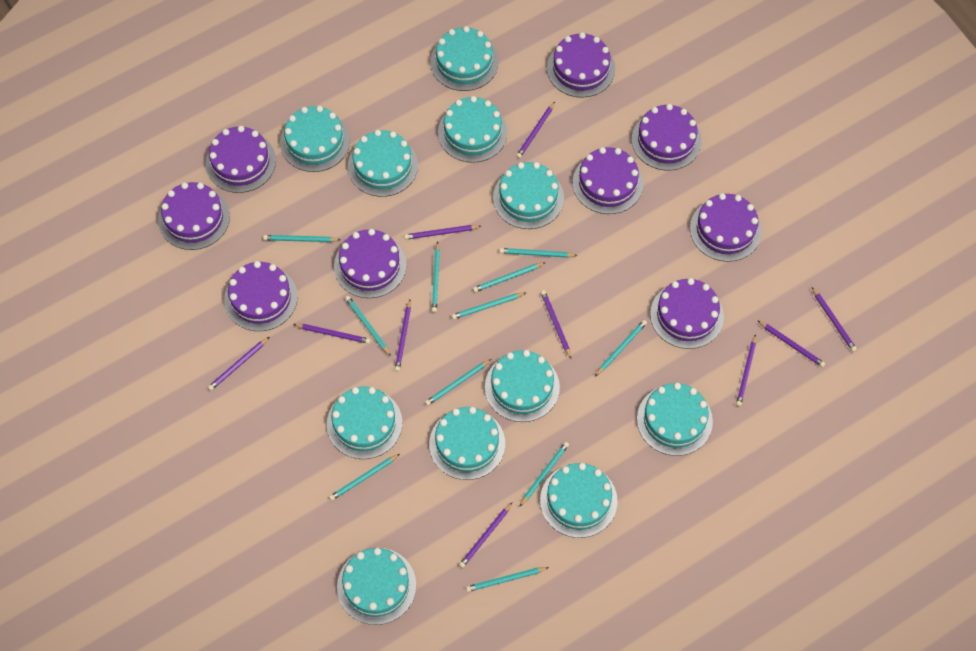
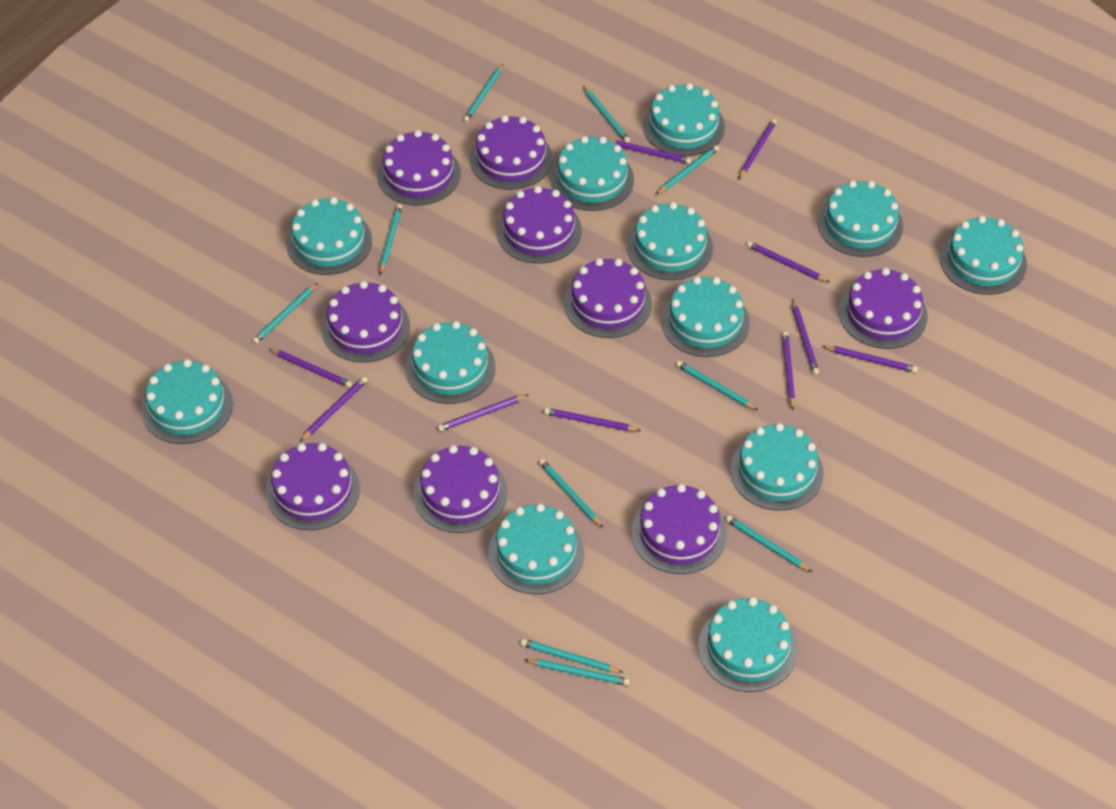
turquoise cake: [280,106,350,172] [327,386,402,459] [337,548,416,625] [348,130,418,197] [429,407,505,480] [430,26,498,91] [438,96,508,163] [485,350,560,422] [493,162,564,229] [540,463,618,538] [637,383,713,456] = 11 -> [141,359,233,444] [286,197,372,275] [406,321,495,404] [488,503,584,594] [550,136,634,211] [627,202,713,280] [643,83,725,156] [661,277,750,357] [698,597,798,692] [730,423,824,511] [817,180,903,257] [940,216,1027,295] = 12
turquoise pencil: [263,235,341,242] [329,454,400,501] [345,296,391,356] [425,359,491,406] [431,242,440,312] [451,292,527,319] [466,567,549,592] [473,262,546,292] [499,248,578,258] [519,442,569,507] [595,320,647,376] = 11 -> [252,283,318,344] [379,204,402,275] [463,63,504,122] [521,639,623,673] [524,659,630,686] [539,459,603,528] [583,86,630,143] [656,145,719,194] [676,361,758,410] [726,515,812,572] = 10

